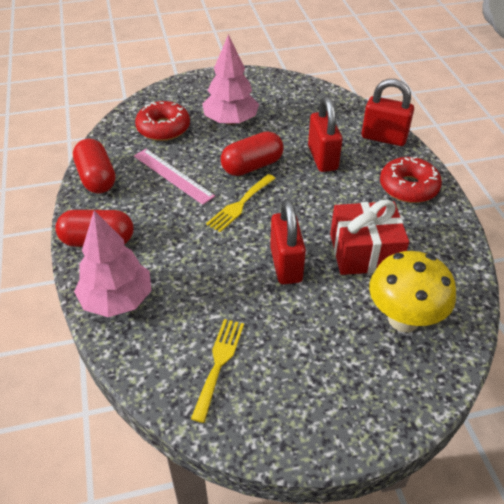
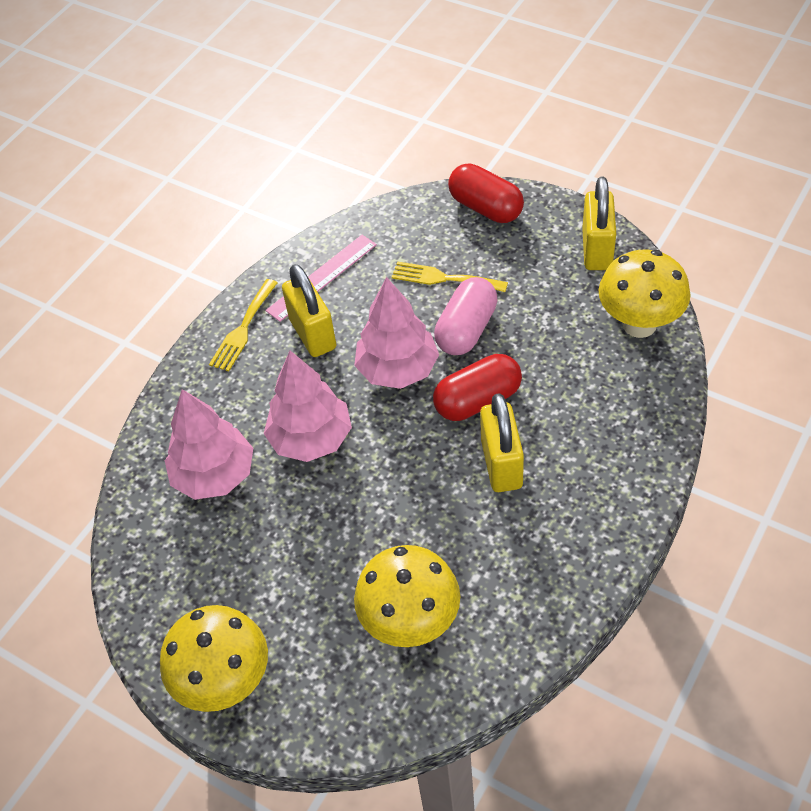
pink capsule: none = 0 -> [434,277,498,355] = 1
pink tree: [74,211,151,317] [202,34,259,125] = 2 -> [165,389,253,500] [264,351,352,462] [354,277,439,389] = 3
red capsule: [55,210,134,247] [73,139,116,194] [221,131,284,176] = 3 -> [433,354,522,421] [448,164,524,223] = 2
red donut: [135,101,190,141] [380,156,442,203] = 2 -> none = 0
red gift: [330,199,409,275] = 1 -> none = 0
red padlock: [270,199,306,284] [308,96,342,172] [362,79,414,146] = 3 -> none = 0
yellow mushroom: [369,251,456,332] = 1 -> [160,605,268,712] [354,545,460,647] [599,249,691,338] = 3
yellow padlock: none = 0 -> [282,264,336,357] [480,393,524,492] [582,177,616,270] = 3

